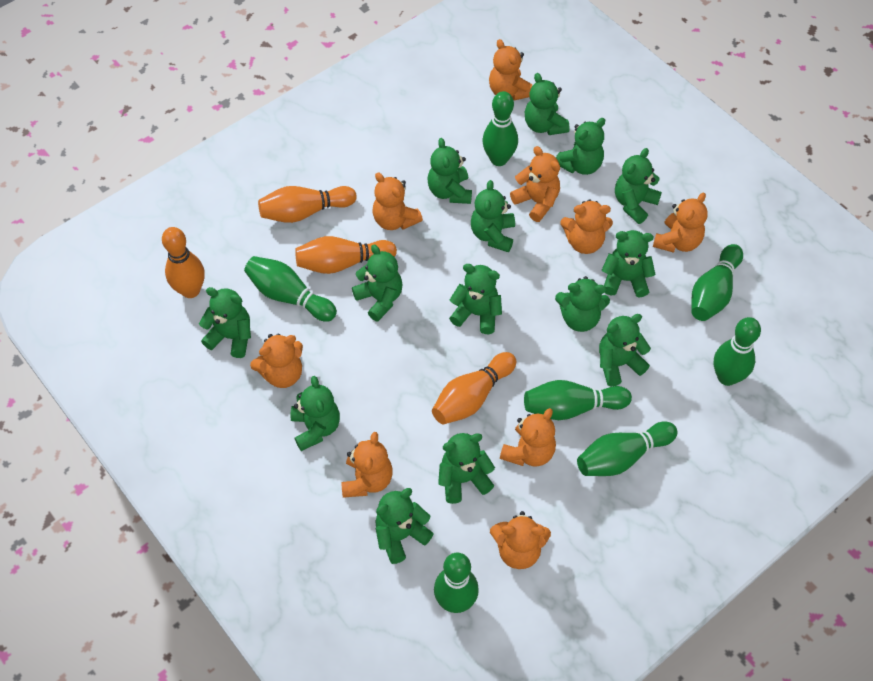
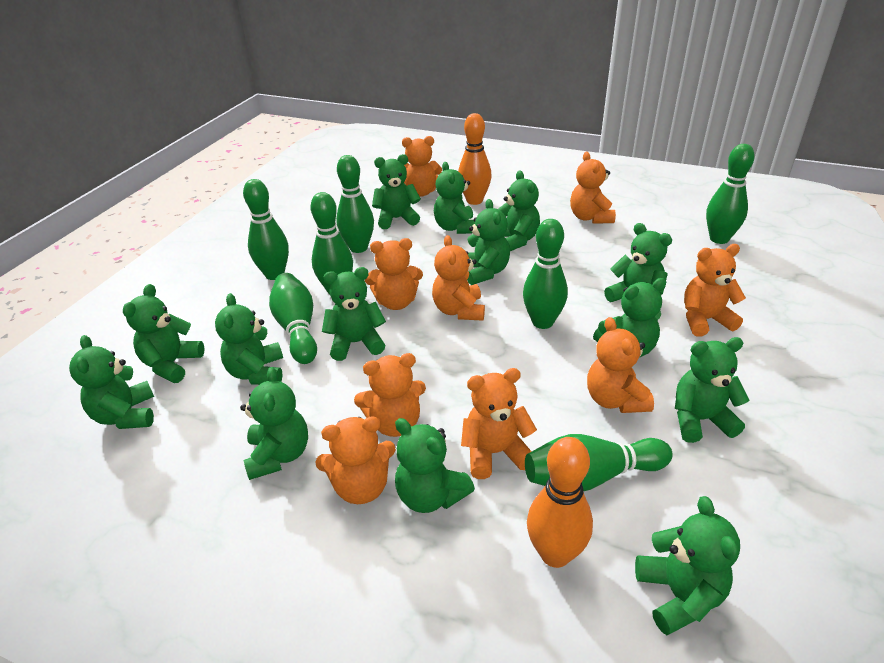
orange bowling pin: [162,227,205,298] [258,186,357,223] [295,236,397,274] [432,352,516,424] = 4 -> [458,113,492,205] [527,437,593,568] = 2

